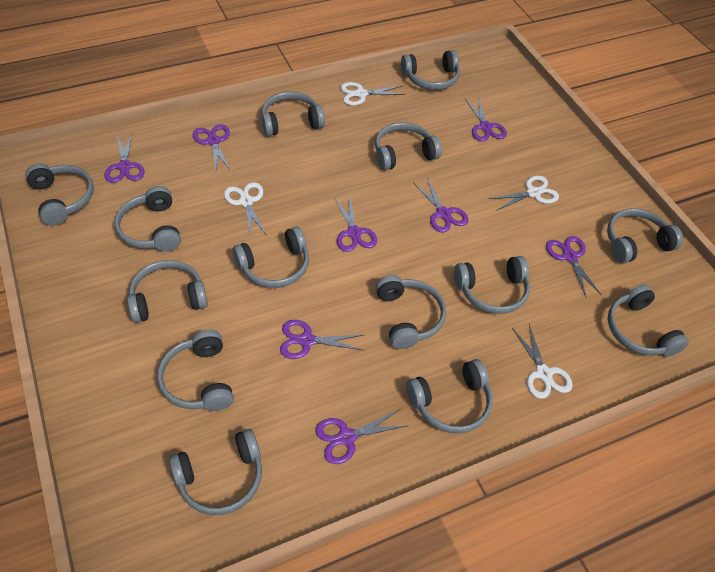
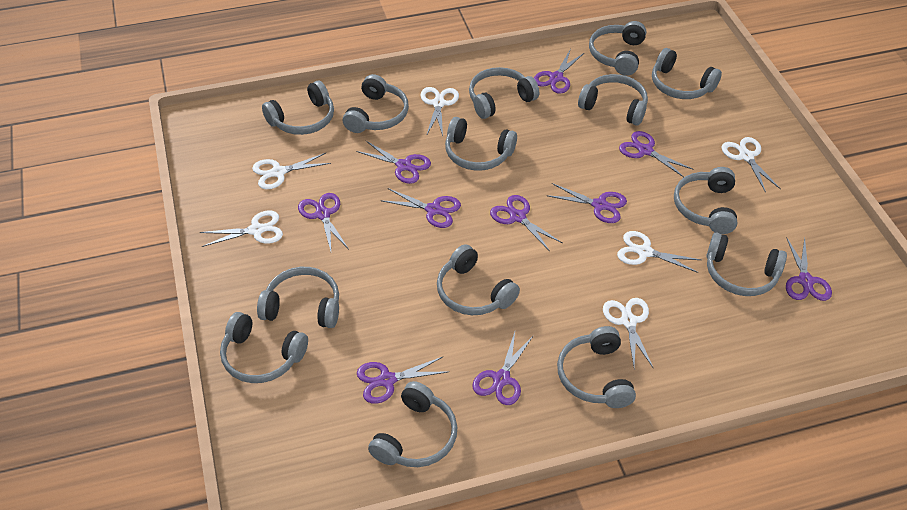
purple scissors: [105,133,145,183] [193,124,232,173] [280,320,363,359] [315,409,407,464] [334,197,377,252] [413,178,469,232] [465,96,507,141] [546,236,602,297] = 8 -> [298,193,348,251] [356,141,431,184] [357,357,448,404] [380,188,461,228] [472,332,534,405] [490,195,562,251] [534,50,584,94] [546,183,627,223] [619,131,694,177] [786,237,832,301] = 10
white scissors: [224,182,267,239] [341,82,405,105] [488,176,559,211] [512,324,573,399] = 4 -> [200,210,283,247] [252,153,331,189] [420,87,459,136] [603,298,654,369] [617,231,701,273] [721,137,781,193] = 6

